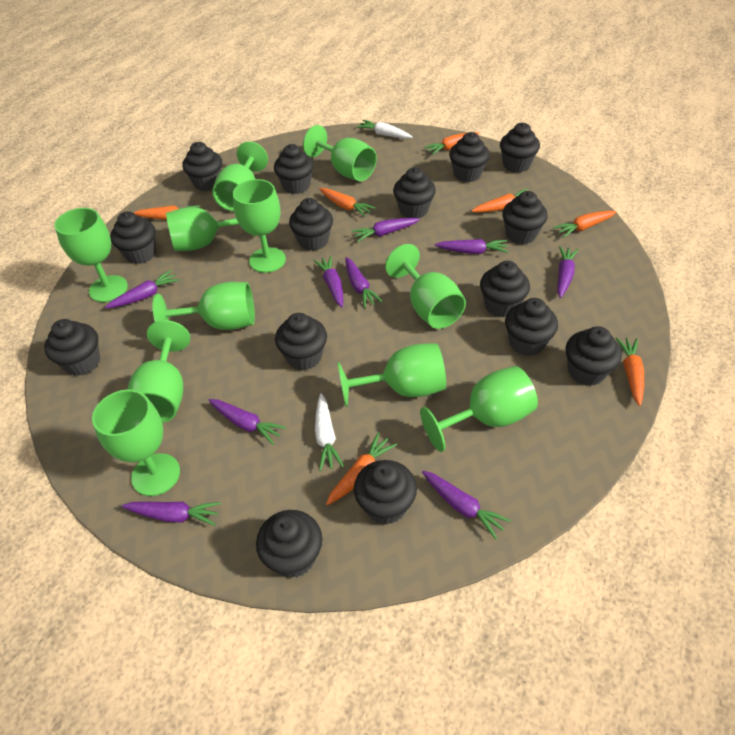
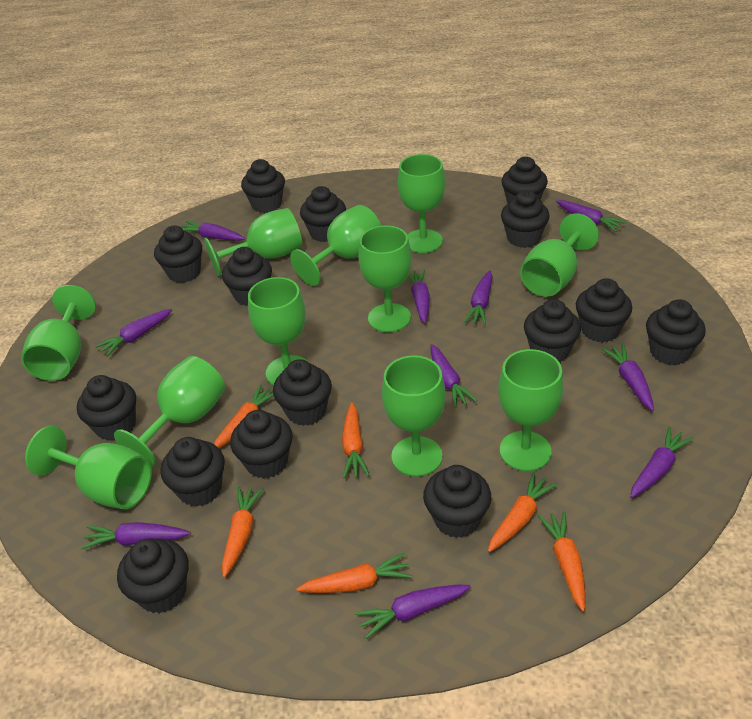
orange carrot: [134,205,201,220] [319,188,375,217] [326,432,397,505] [424,132,479,155] [472,189,528,212] [553,211,617,238] [616,337,644,406] = 7 -> [214,384,274,448] [222,486,264,578] [297,553,412,593] [342,402,369,479] [488,472,557,552] [538,511,586,611] = 6
purple carrot: [105,270,180,308] [122,502,221,526] [208,399,286,445] [313,256,343,307] [346,257,383,308] [351,218,420,242] [422,471,511,539] [435,239,509,254] [557,246,579,298] = 9 -> [81,522,191,549] [95,309,172,357] [181,221,245,241] [355,585,471,639] [408,269,430,323] [430,344,477,408] [463,270,493,325] [556,200,626,232] [602,344,654,411] [630,427,694,498] = 10
white carrot: [315,393,344,471] [356,120,412,139] = 2 -> none = 0

